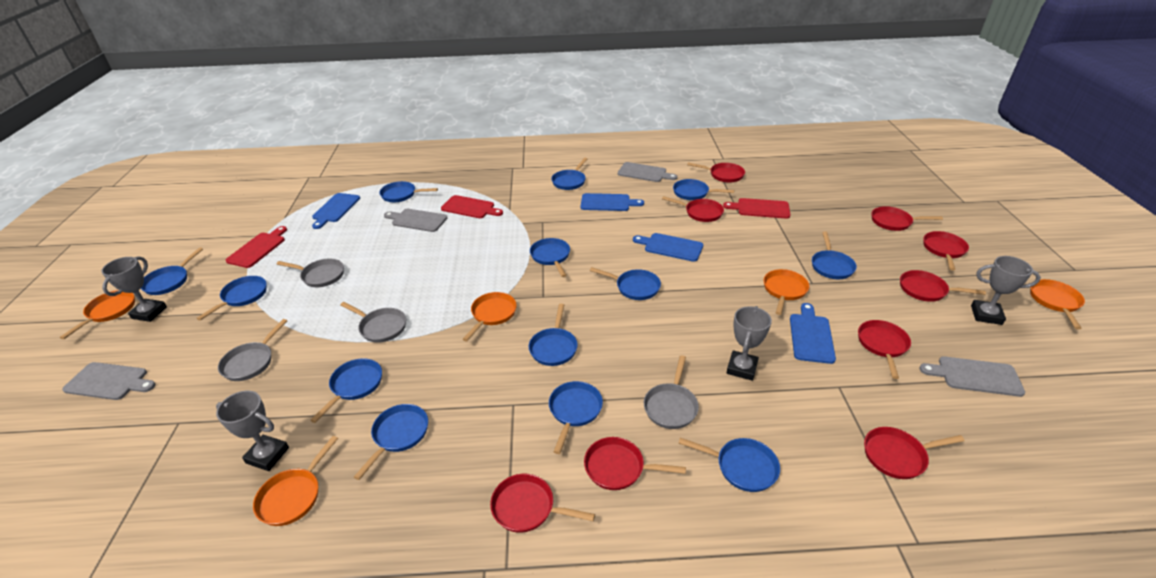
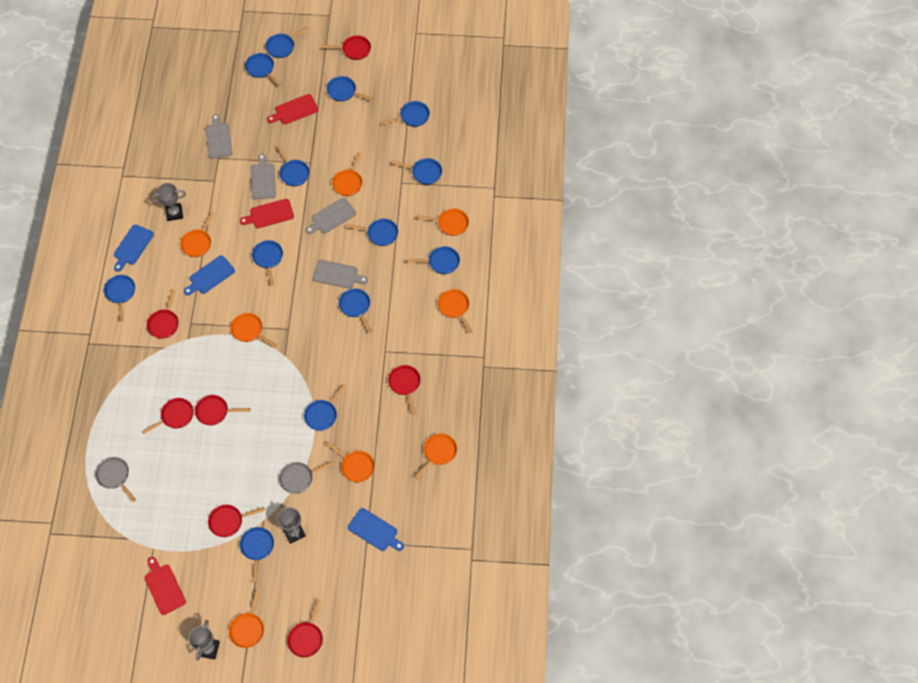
blue cutting board: [312,193,360,229] [581,193,644,211] [633,233,703,262] [790,303,836,364] = 4 -> [114,224,154,272] [184,255,235,296] [348,508,404,551] = 3
grey pan: [218,319,287,381] [276,259,344,287] [340,302,406,343] [644,356,699,429] = 4 -> [95,457,136,502] [279,461,334,494] = 2
grey trophy: [101,256,167,322] [216,391,289,471] [727,306,772,381] [971,256,1041,325] = 4 -> [151,183,186,221] [188,620,220,661] [277,504,306,544] = 3
orange pan: [60,290,135,339] [253,436,338,526] [463,292,517,341] [764,269,809,315] [1030,279,1085,329] = 5 -> [180,212,214,257] [229,589,264,648] [230,313,277,348] [326,441,375,482] [332,152,362,196] [414,433,457,479] [417,209,469,236] [438,289,473,333] = 8
red pan: [490,474,595,533] [584,437,686,490] [662,196,724,222] [687,162,745,183] [858,320,911,379] [864,427,964,479] [871,206,943,231] [900,270,986,302] [923,231,969,270] = 9 -> [141,398,194,434] [147,290,179,339] [195,395,250,425] [208,505,265,537] [287,599,323,658] [322,35,371,60] [388,365,421,414] = 7

